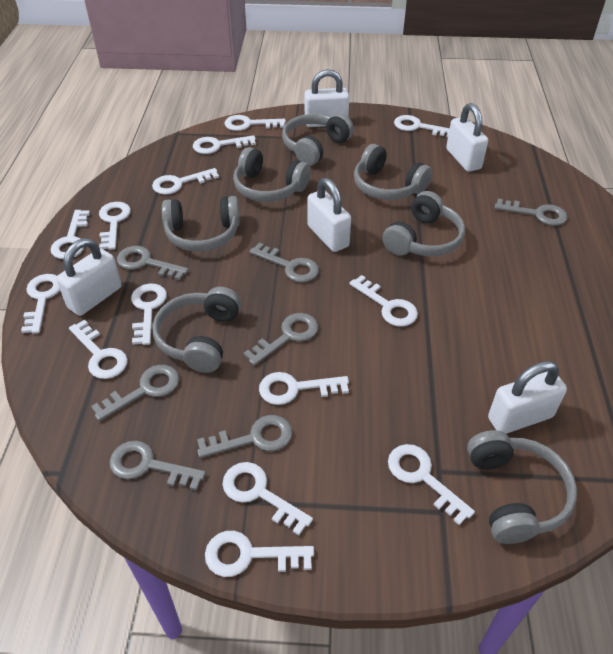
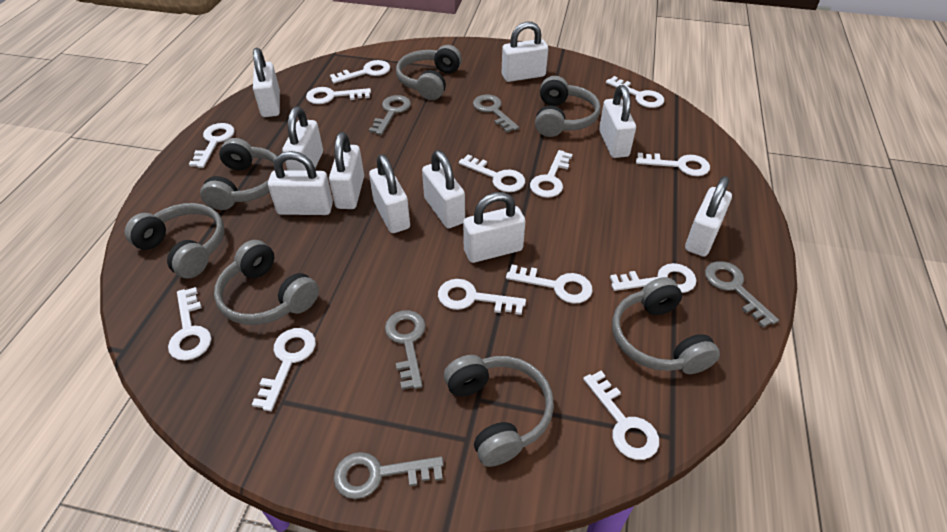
grey key: [91,365,179,421] [110,441,206,491] [117,246,189,280] [197,415,292,458] [244,313,318,366] [249,243,319,282] [495,198,568,226] = 7 -> [334,452,444,499] [369,95,411,135] [385,310,426,390] [473,95,519,133] [705,261,779,328] = 5
white key: [21,274,60,334] [50,210,90,259] [69,320,128,379] [99,202,131,250] [131,284,167,345] [152,168,219,194] [193,135,256,154] [205,531,314,577] [222,462,313,536] [225,115,286,131] [259,372,349,405] [350,275,418,327] [388,444,475,525] [394,115,450,137] = 14 -> [168,287,211,361] [189,123,235,168] [252,328,316,411] [306,87,371,104] [330,60,390,83] [438,279,526,315] [459,154,525,192] [506,265,593,304] [530,150,572,198] [583,371,659,460] [606,76,664,108] [610,263,697,293] [636,153,710,176] = 13
white padlock: [56,238,122,316] [305,69,349,127] [307,178,351,252] [446,103,488,172] [488,361,567,434] = 5 -> [253,48,280,117] [268,151,333,215] [282,107,323,171] [329,132,364,209] [369,154,410,233] [422,150,465,228] [463,192,525,263] [502,21,548,82] [599,85,636,158] [685,176,732,257] = 10

